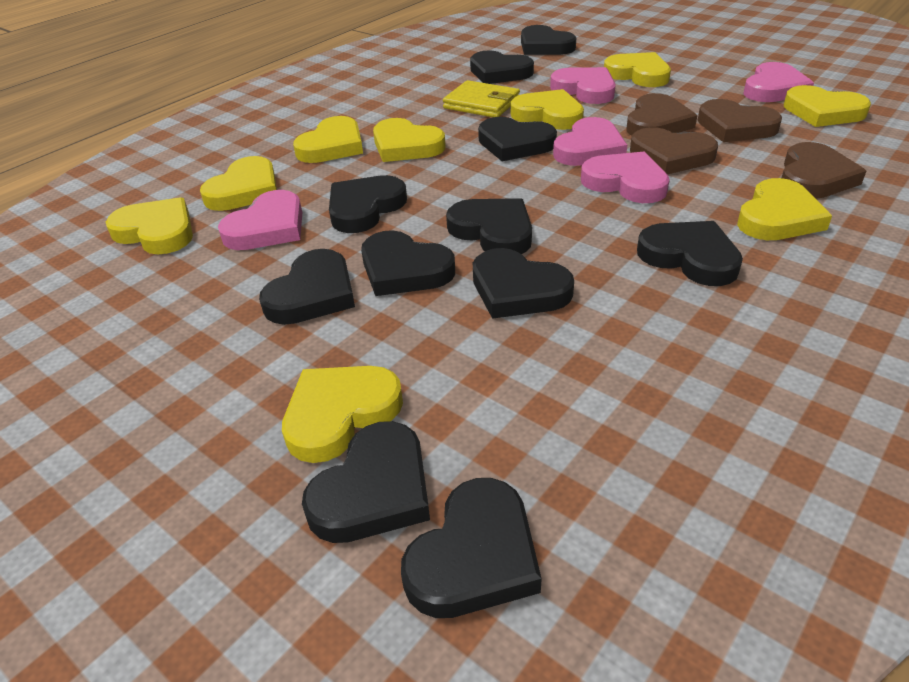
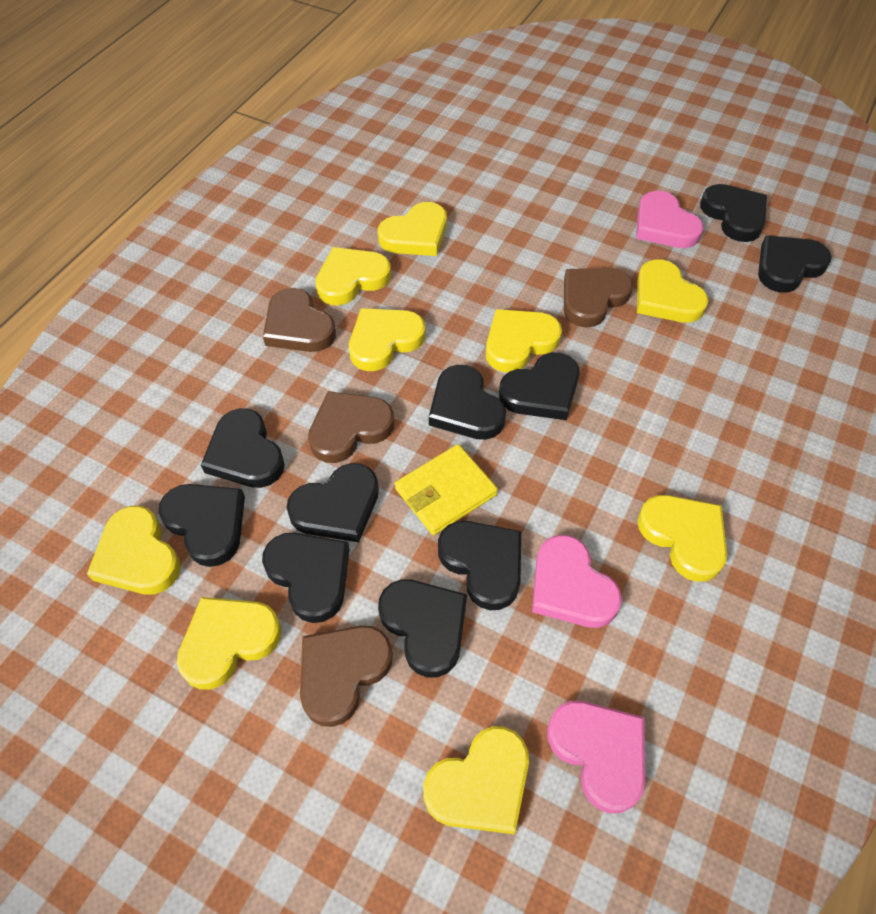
black heart: [259,249,355,325] [302,421,430,543] [329,175,407,233] [361,230,455,296] [401,478,542,618] [446,198,532,254] [470,50,534,84] [473,248,574,319] [478,117,557,161] [521,25,576,55] [637,221,743,286] = 11 -> [159,484,245,567] [201,408,285,488] [262,533,350,623] [287,463,379,542] [378,579,467,677] [429,365,506,440] [438,521,521,610] [499,352,580,420] [700,184,767,242] [758,235,832,293] = 10
pink heart: [218,190,302,250] [550,67,616,104] [553,117,627,166] [581,152,670,203] [743,62,814,102] = 5 -> [532,535,622,628] [547,701,645,813] [636,191,704,248] = 3

